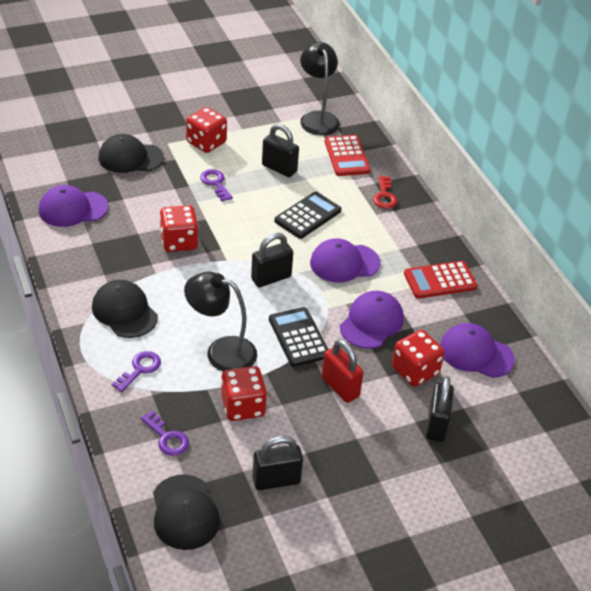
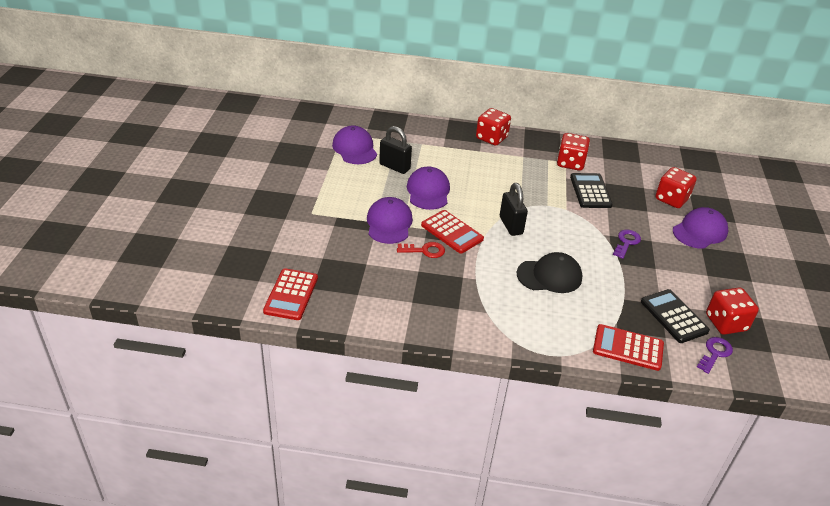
black cap: [92,280,158,338] [99,134,164,173] [153,474,220,550] = 3 -> [517,252,582,293] = 1
black lamp: [184,272,257,372] [300,42,340,135] = 2 -> none = 0
black padlock: [251,233,293,287] [252,436,303,490] [262,124,299,177] [426,376,454,442] = 4 -> [379,126,412,174] [500,183,528,236] = 2
purple key: [112,351,161,392] [140,411,189,456] [200,169,233,201] = 3 -> [613,230,641,259] [697,337,733,374] = 2
red calculator: [325,135,371,176] [404,261,477,299] = 2 -> [263,268,318,320] [421,210,484,254] [593,324,664,371] = 3
red padlock: [322,339,364,403] = 1 -> none = 0

